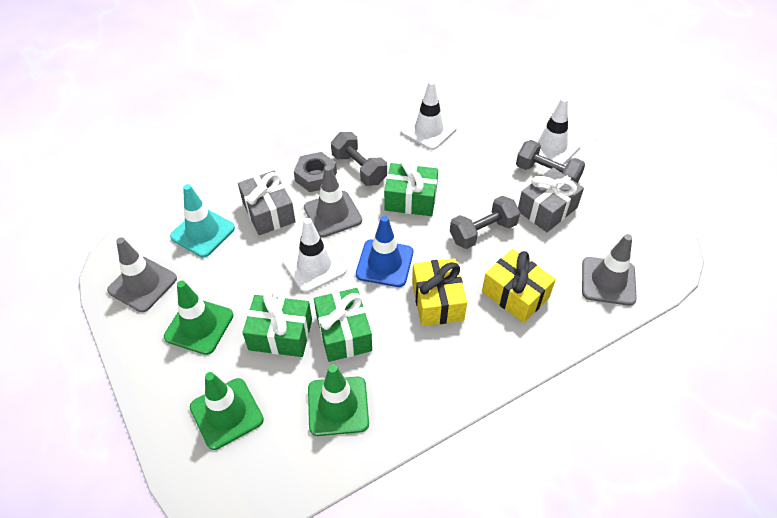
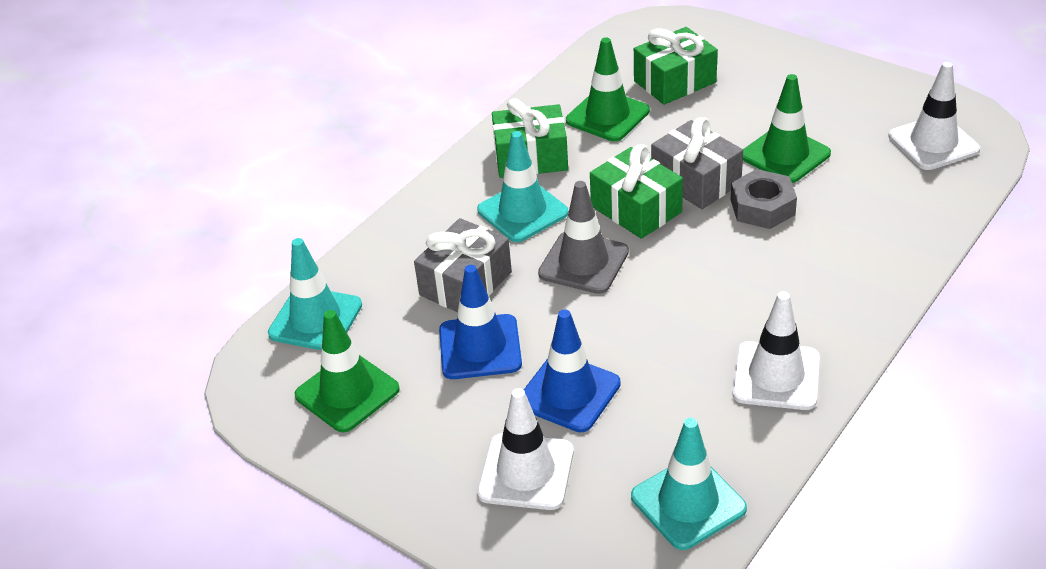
blue traffic cone: [356,216,413,287] = 1 -> [439,265,522,379] [524,309,621,432] = 2
grey dumbbell: [331,132,387,186] [450,196,520,249] [516,140,585,183] = 3 -> none = 0
grey traffic cone: [107,237,177,312] [304,165,362,237] [582,234,637,306] = 3 -> [538,181,629,294] = 1
turquoise traffic cone: [170,184,235,257] = 1 -> [268,238,362,350] [477,131,568,242] [631,418,747,550] = 3
yellow gift: [412,258,467,326] [482,249,556,323] = 2 -> none = 0

